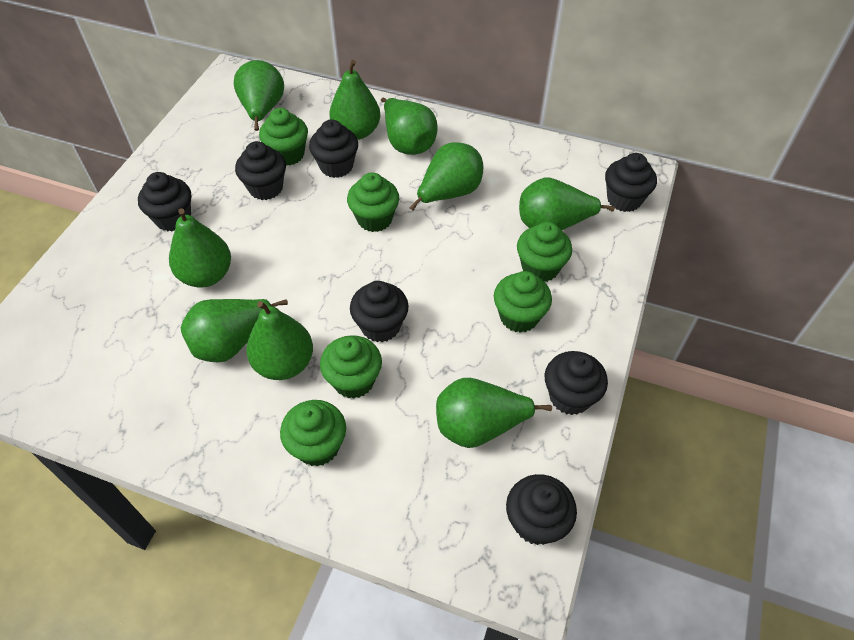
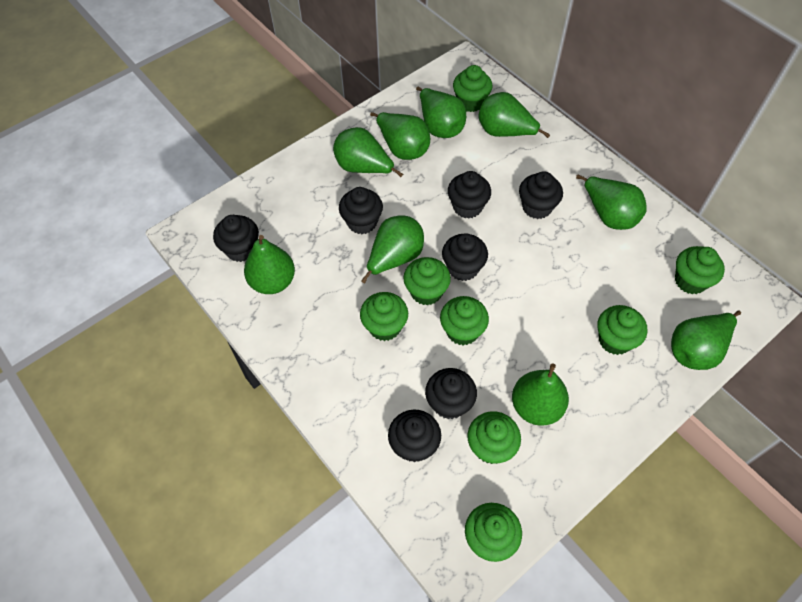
green cupcake: [259,108,308,166] [280,400,346,466] [320,335,382,399] [347,172,399,232] [494,271,552,333] [517,222,572,282] = 6 -> [360,292,408,341] [403,257,451,305] [440,296,489,345] [453,65,492,112] [465,503,522,562] [467,411,521,464] [597,305,648,355] [675,246,725,294] = 8

